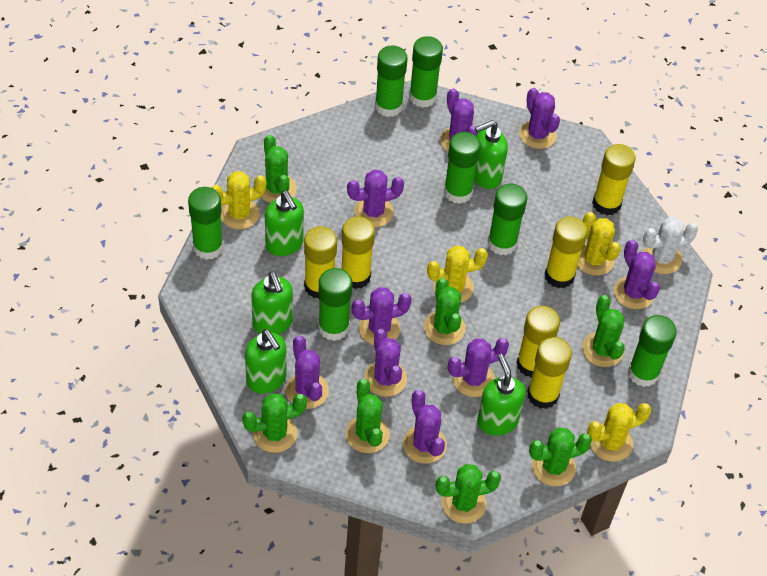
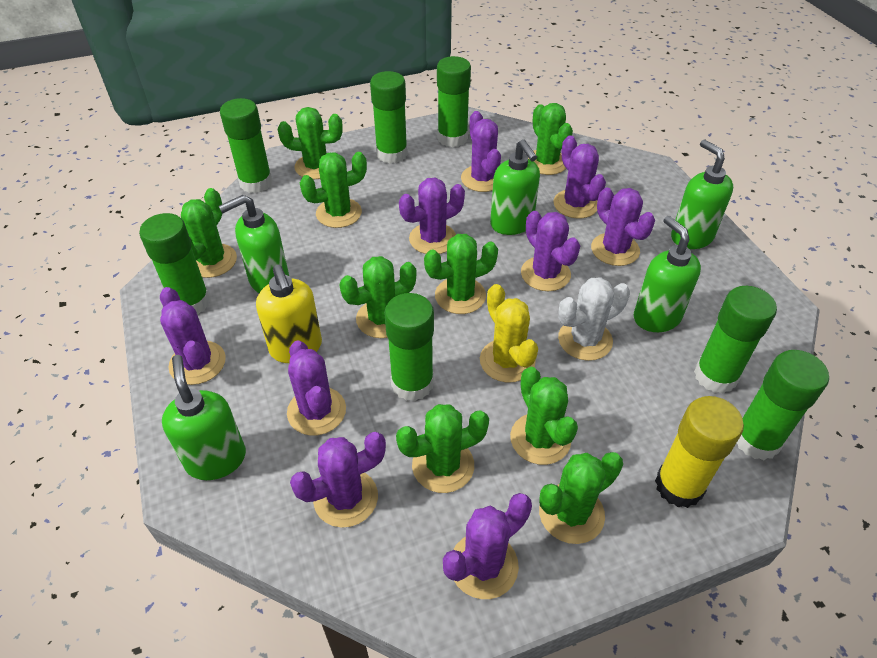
green cactus: [242,393,307,453] [261,135,297,203] [346,379,390,453] [424,278,466,345] [436,464,501,523] [529,427,592,487] [582,295,625,367] = 7 -> [181,188,237,278] [278,107,343,179] [300,152,367,228] [339,256,416,338] [396,404,489,493] [424,234,498,314] [510,367,578,465] [528,103,573,175] [539,452,623,544] = 9
yellow cactus: [211,171,267,229] [427,245,488,303] [577,212,621,276] [587,403,651,462] = 4 -> [480,284,538,383] = 1
yellow glue stick: [304,226,337,299] [342,217,375,289] [516,306,560,378] [527,337,572,409] [545,216,588,288] [592,144,636,215] = 6 -> [655,396,744,508] = 1
yellow soap dispenser: none = 0 -> [256,265,322,363] = 1

